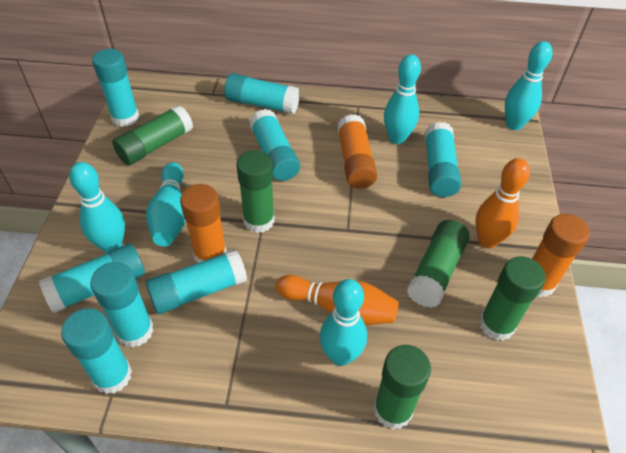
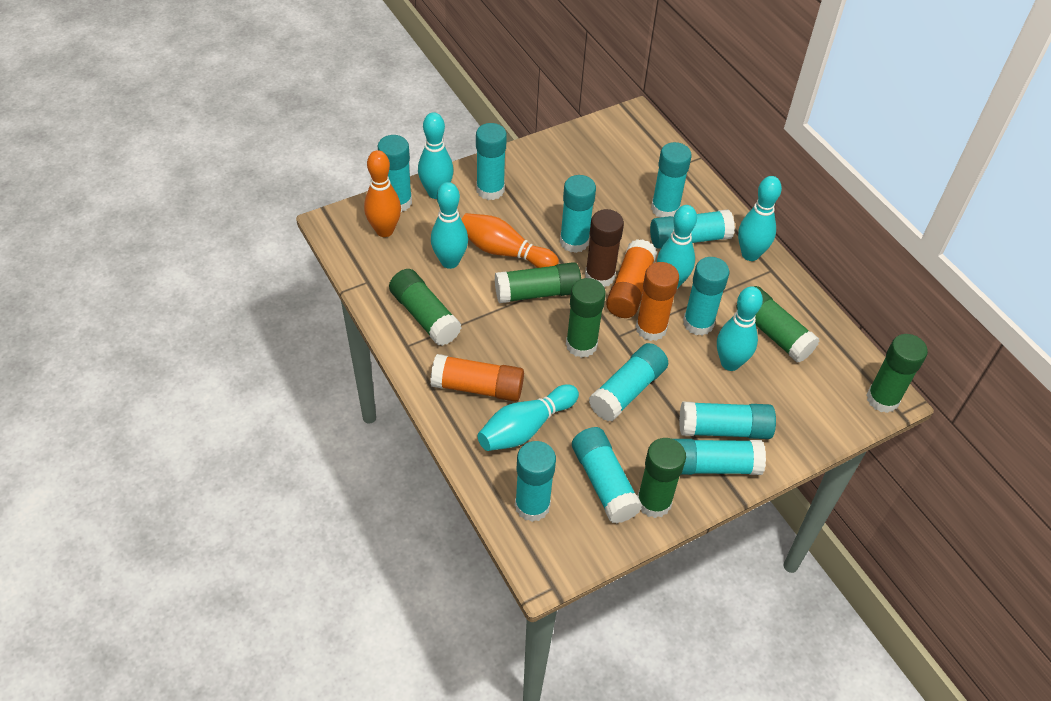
brown glue stick: none = 0 -> [585,209,624,287] = 1
green glue stick: [112,105,193,166] [236,150,275,233] [374,345,431,430] [407,220,470,308] [479,257,545,341] = 5 -> [389,269,462,346] [495,262,581,303] [566,278,606,358] [638,438,686,518] [736,286,820,363] [867,334,928,413] = 6
turquoise bowling pin: [69,162,125,253] [146,162,186,247] [320,279,367,366] [384,54,421,144] [505,41,552,130] = 5 -> [418,112,454,199] [431,182,468,269] [478,384,579,451] [657,205,697,289] [717,286,763,371] [738,176,782,261] = 6
turquoise glue stick: [39,243,145,313] [61,308,132,394] [90,262,153,348] [92,49,139,127] [146,249,247,314] [224,73,300,114] [249,109,300,181] [425,122,461,197] = 8 -> [378,135,412,212] [476,123,507,200] [515,441,556,522] [560,175,596,253] [572,427,642,524] [589,343,668,422] [650,209,735,249] [651,142,692,218] [674,439,766,475] [679,402,776,439] [683,257,729,336] = 11

